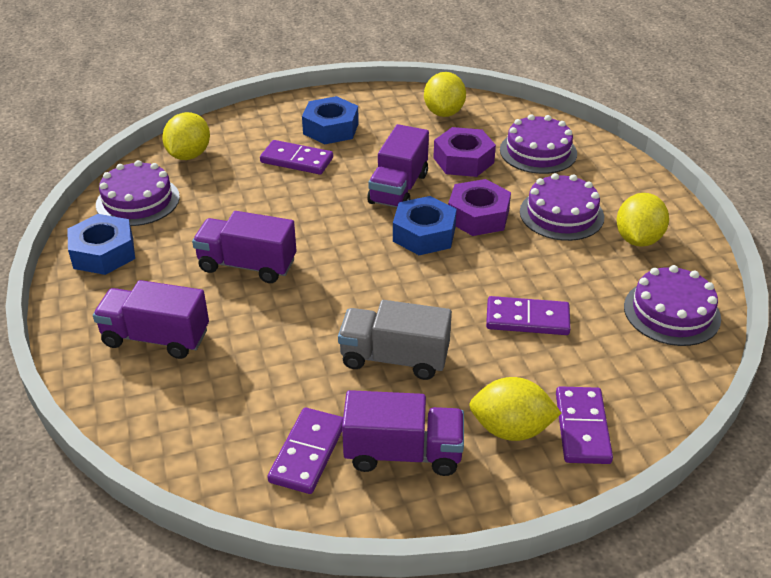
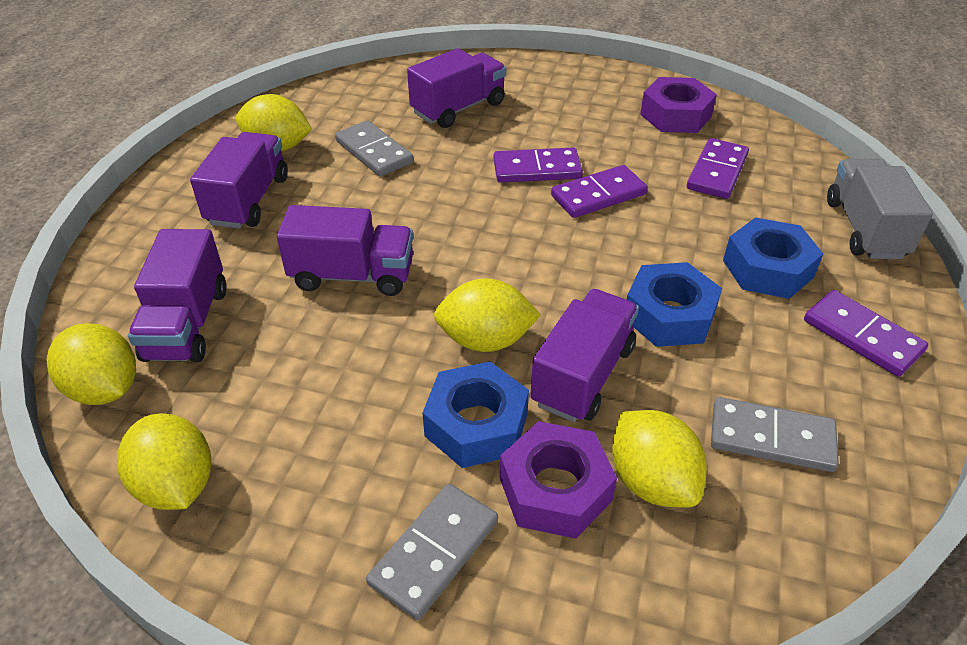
grey domino: none = 0 -> [335,120,413,177] [366,484,498,620] [711,397,839,472] = 3
purple cake: [96,160,180,226] [500,114,577,174] [520,173,604,241] [624,265,721,346] = 4 -> none = 0
purple truck: [93,280,209,359] [192,211,296,283] [342,390,464,476] [367,124,429,208] = 4 -> [128,229,227,362] [190,132,288,229] [277,205,413,296] [407,48,506,128] [530,289,639,422] = 5
yellow lemon: [162,112,210,160] [424,72,466,117] [469,377,562,441] [616,193,669,247] = 4 -> [47,323,136,405] [117,413,211,510] [236,94,312,151] [434,278,541,352] [612,410,707,508] = 5

